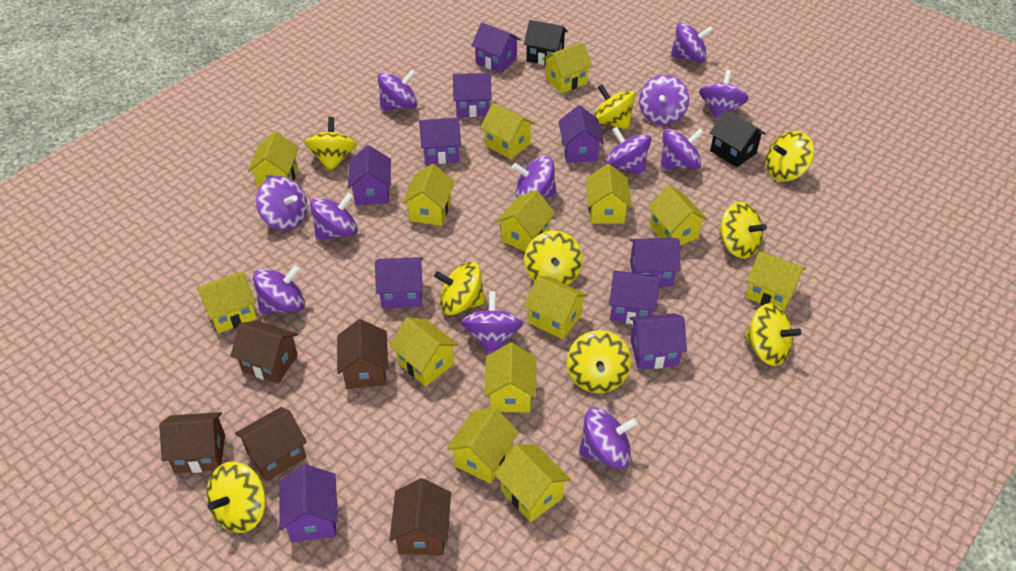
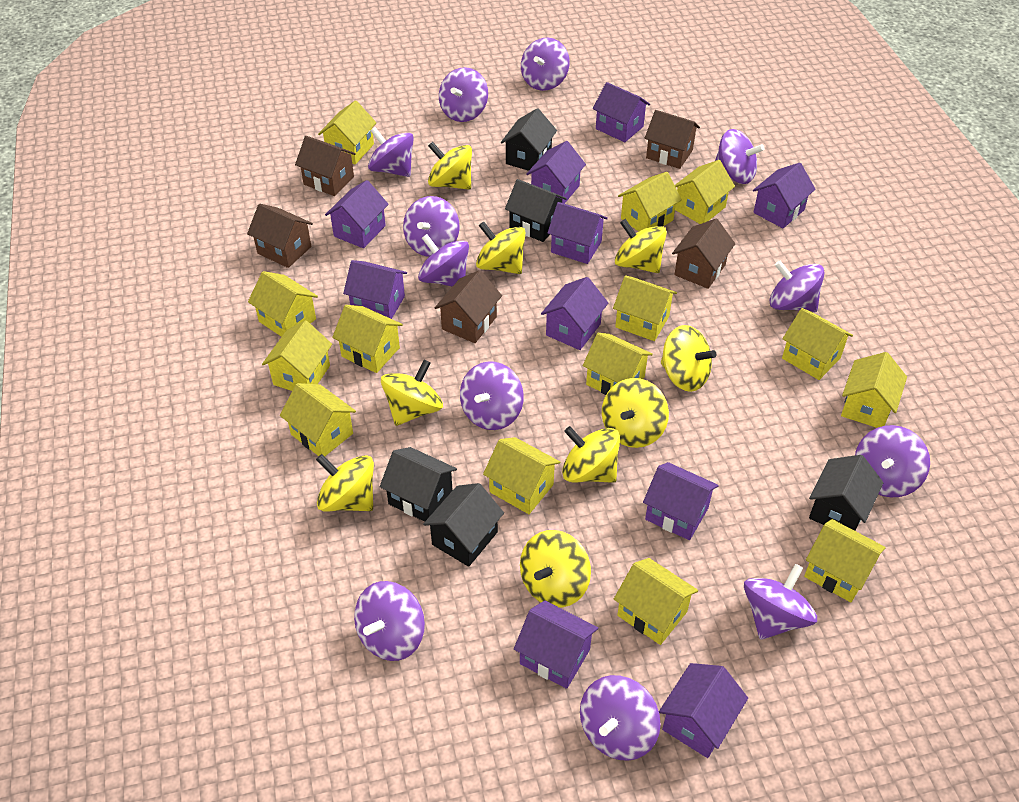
black house: [524,20,568,65] [710,109,766,167] = 2 -> [380,447,457,522] [423,483,504,567] [501,108,557,171] [505,179,567,242] [809,455,883,531] = 5

